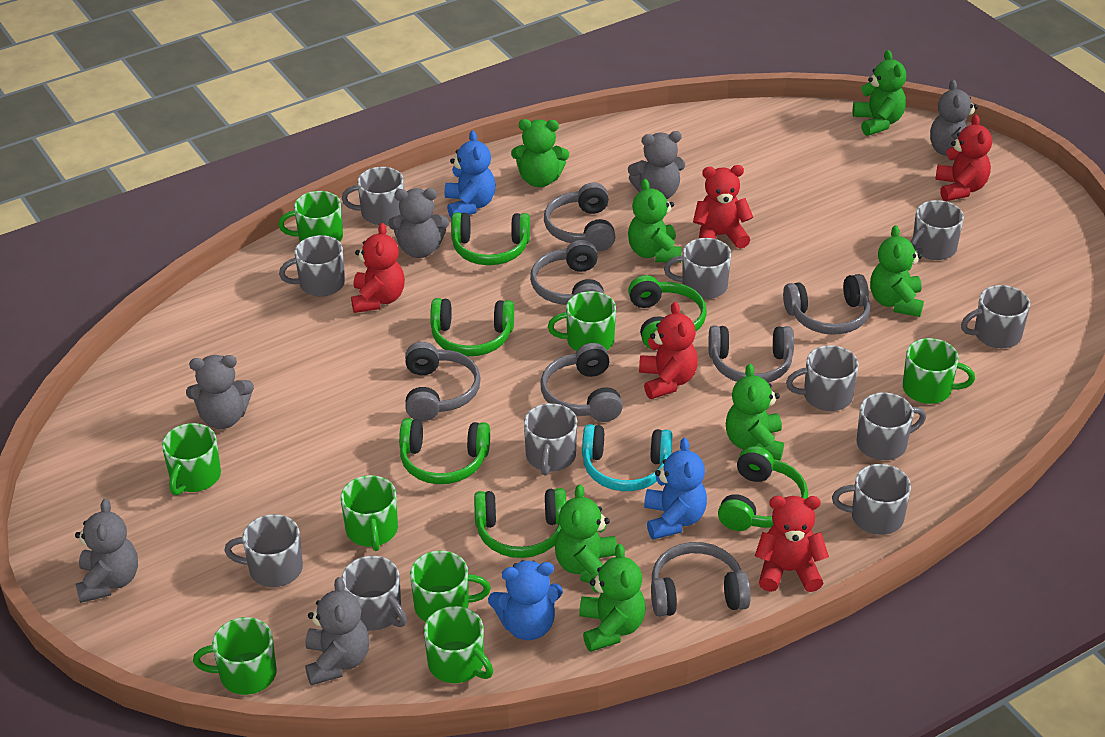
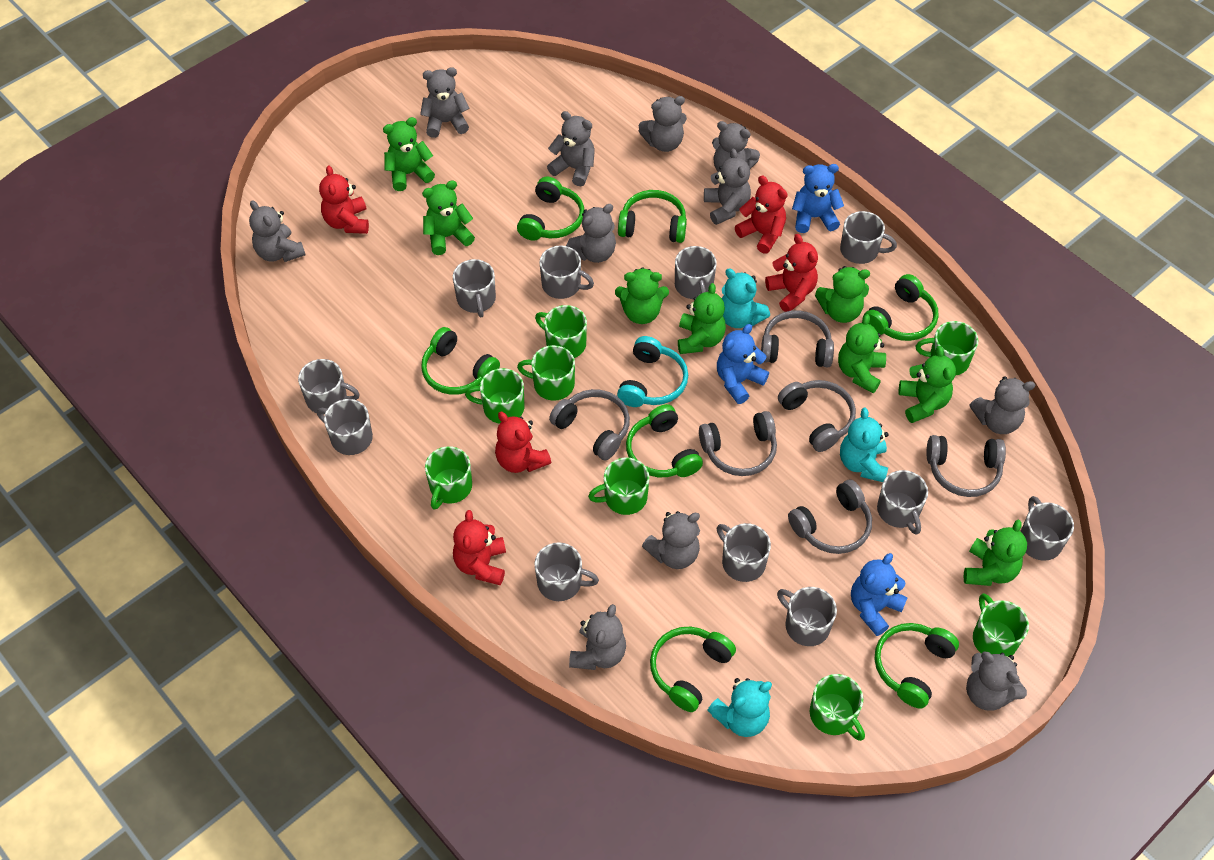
green headphones: [399,418,490,484] [430,298,514,356] [451,212,530,265] [474,488,566,558] [628,275,707,350] [718,446,808,531] = 6 -> [421,327,500,395] [517,177,584,241] [618,190,687,243] [626,404,703,477] [650,627,736,712] [863,274,939,341] [875,623,959,708] = 7
green teddy bear: [511,119,569,187] [555,484,617,583] [579,544,645,652] [628,179,682,263] [726,364,784,460] [853,50,906,136] [870,225,924,317] = 7 -> [383,117,435,191] [422,180,475,255] [615,267,669,324] [678,283,726,354] [815,266,870,323] [838,314,886,393] [899,346,956,423] [964,520,1027,586] = 8
grey headphones: [405,342,481,421] [530,240,604,305] [540,343,623,422] [544,182,615,251] [651,542,751,617] [708,325,794,383] [783,274,870,335] = 7 -> [549,389,630,461] [699,411,777,476] [761,310,834,367] [778,380,856,452] [788,480,872,554] [927,435,1006,497] = 6
grey teddy bear: [75,499,138,603] [186,355,254,429] [305,577,369,685] [388,188,449,258] [628,131,685,199] [930,80,978,160] = 6 -> [249,200,306,262] [420,67,469,138] [547,111,595,186] [566,204,616,263] [569,604,626,670] [639,96,687,152] [642,511,700,569] [704,148,751,225] [712,121,760,172] [966,651,1027,711] [970,376,1035,434] = 11
turquoise teddy bear: none = 0 -> [707,678,772,737] [722,268,770,328] [840,408,889,482] = 3

